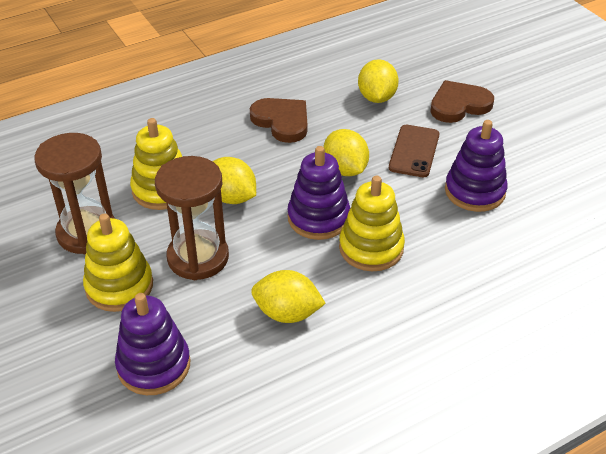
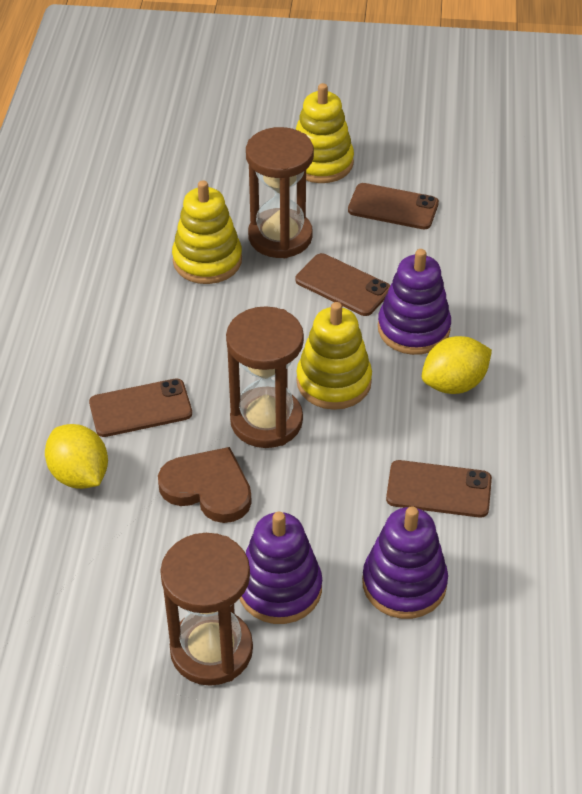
brown heart: [250,98,307,143] [430,80,494,123] = 2 -> [158,447,252,523] = 1
brown hourglass: [34,133,115,254] [155,156,229,280] = 2 -> [160,533,253,686] [226,306,304,448] [246,127,314,258] = 3
brown phone: [389,125,439,177] = 1 -> [89,378,192,437] [295,253,390,316] [348,183,439,229] [386,460,492,518] = 4
yellow lemon: [212,157,256,204] [251,270,326,323] [323,129,369,176] [358,59,399,103] = 4 -> [45,424,108,489] [422,336,492,394] = 2

